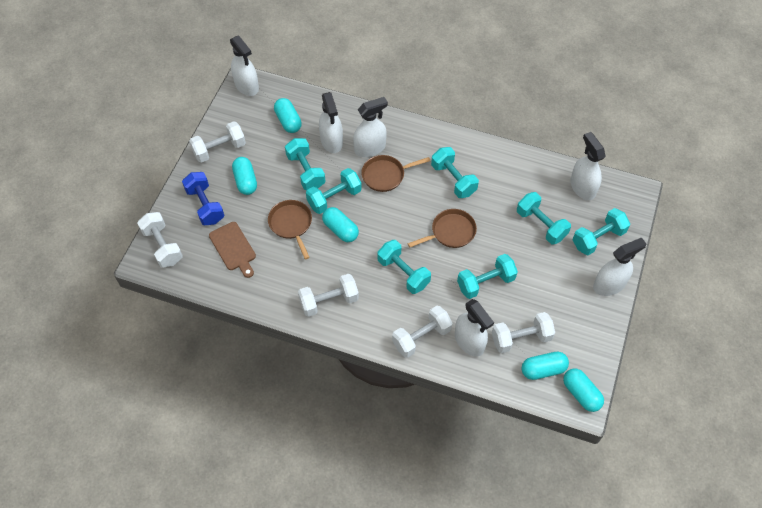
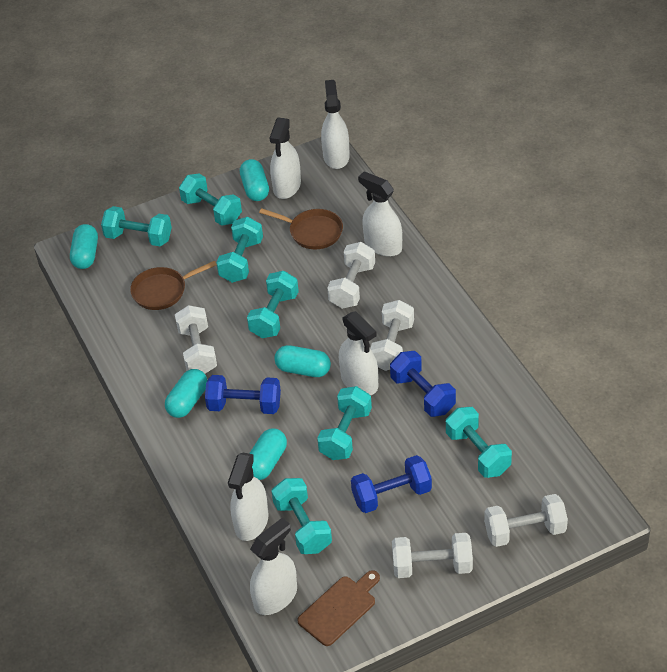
blue dumbbell: [182,172,224,225] = 1 -> [205,375,281,414] [351,455,432,513] [390,351,456,417] = 3
brown pan: [268,200,312,259] [361,155,430,192] [407,209,477,248] = 3 -> [130,261,217,310] [259,208,343,249] = 2

